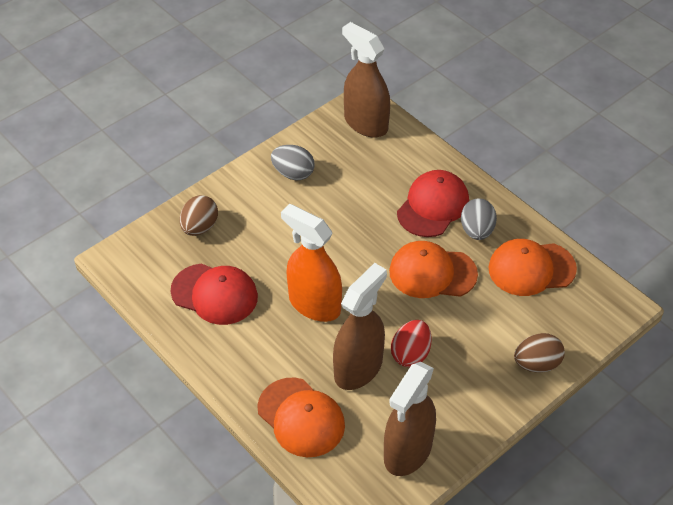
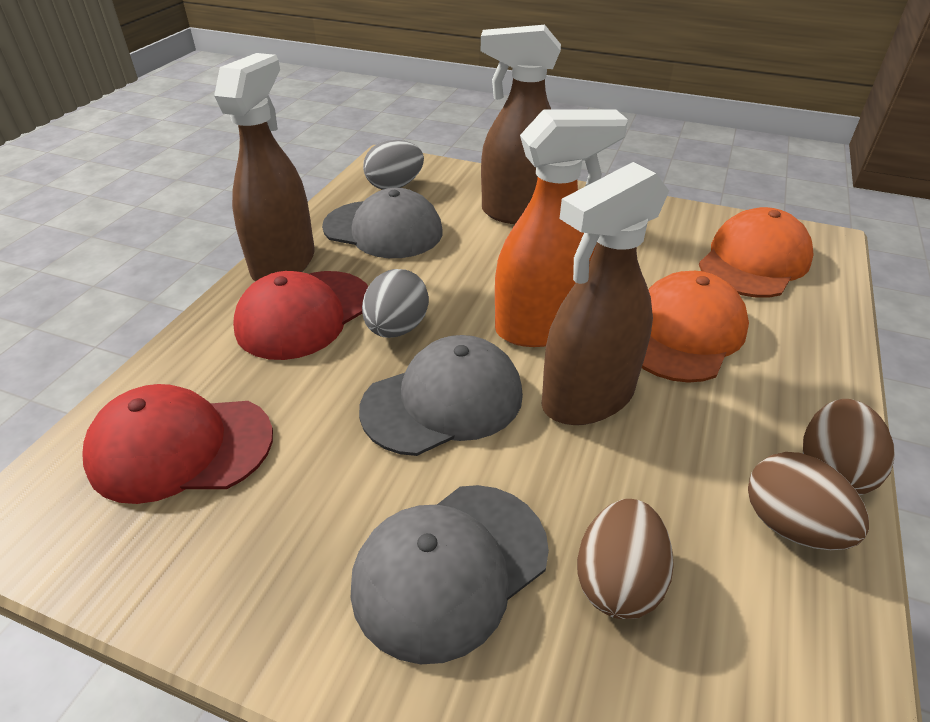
brown egg: [180,195,218,236] [514,333,565,372] = 2 -> [577,499,674,619] [748,452,869,550] [803,399,895,495] = 3
grey cap: none = 0 -> [322,188,442,258] [351,485,549,664] [359,335,523,456] = 3
orange cap: [257,377,345,457] [389,241,478,298] [488,239,577,296] = 3 -> [642,271,749,383] [699,207,814,298] = 2
red egg: [391,320,432,367] = 1 -> none = 0

